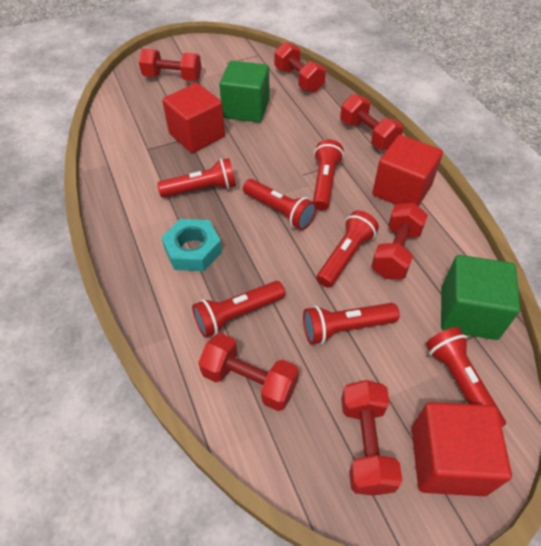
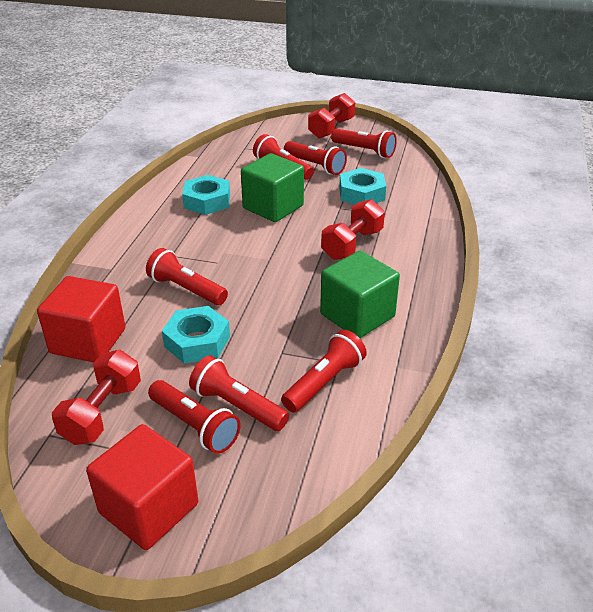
red cube: [162,83,225,153] [372,135,443,207] [412,402,512,496] = 3 -> [37,276,125,362] [86,424,198,550] = 2
red dumbbell: [139,49,202,81] [198,333,299,411] [275,42,326,93] [340,94,403,150] [341,380,403,496] [371,203,428,279] = 6 -> [52,350,141,445] [308,93,355,138] [321,199,385,260] = 3
turquoise nut: [161,219,222,271] = 1 -> [162,306,230,364] [182,175,230,215] [339,168,386,204] = 3

